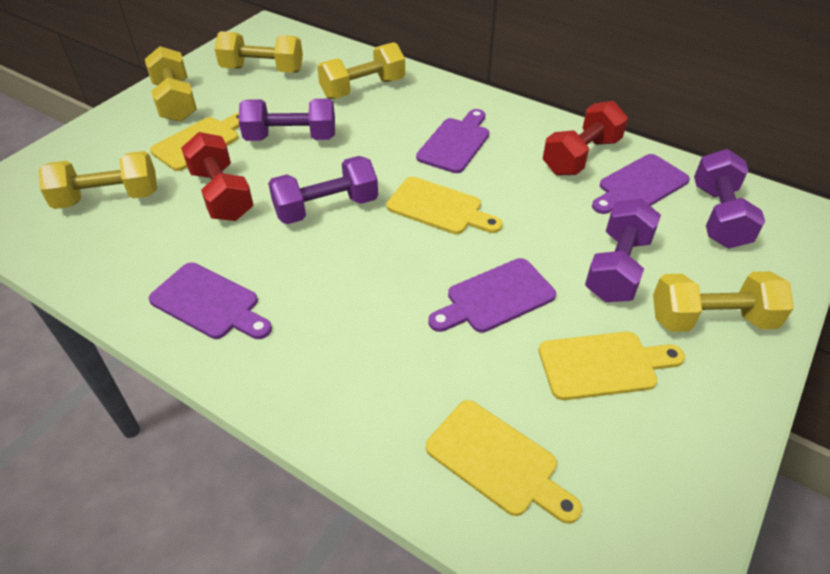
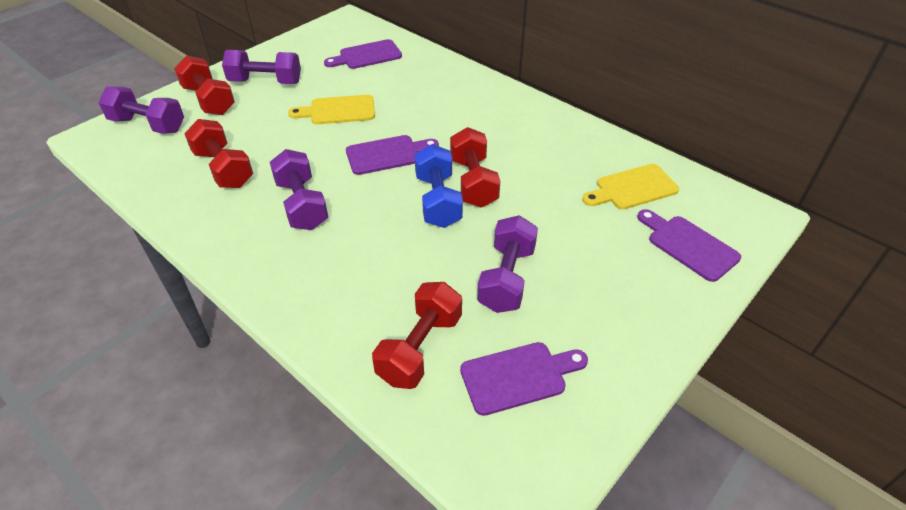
blue dumbbell: none = 0 -> [414,144,463,228] = 1
red dumbbell: [181,132,254,221] [543,101,628,176] = 2 -> [174,56,235,115] [184,119,253,188] [372,282,462,389] [450,127,500,208] = 4
yellow cutting board: [150,112,240,171] [386,177,503,234] [426,400,582,524] [539,332,685,400] = 4 -> [288,95,375,124] [582,164,679,209] = 2
yellow dumbbell: [39,151,157,209] [145,46,197,122] [215,31,303,73] [317,42,405,99] [653,271,794,332] = 5 -> none = 0

